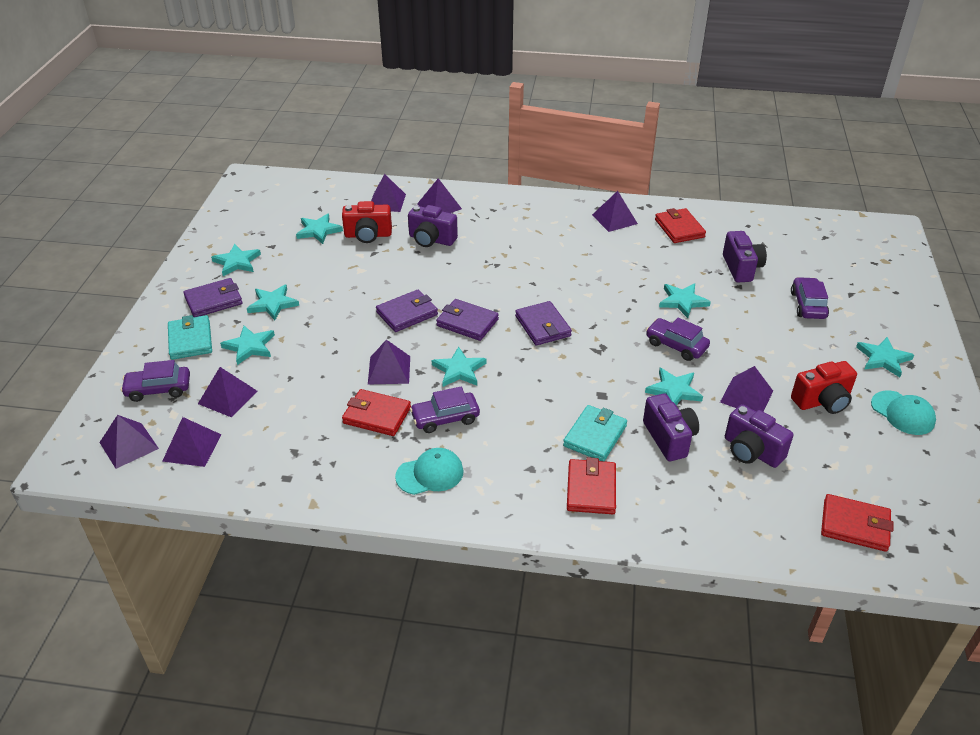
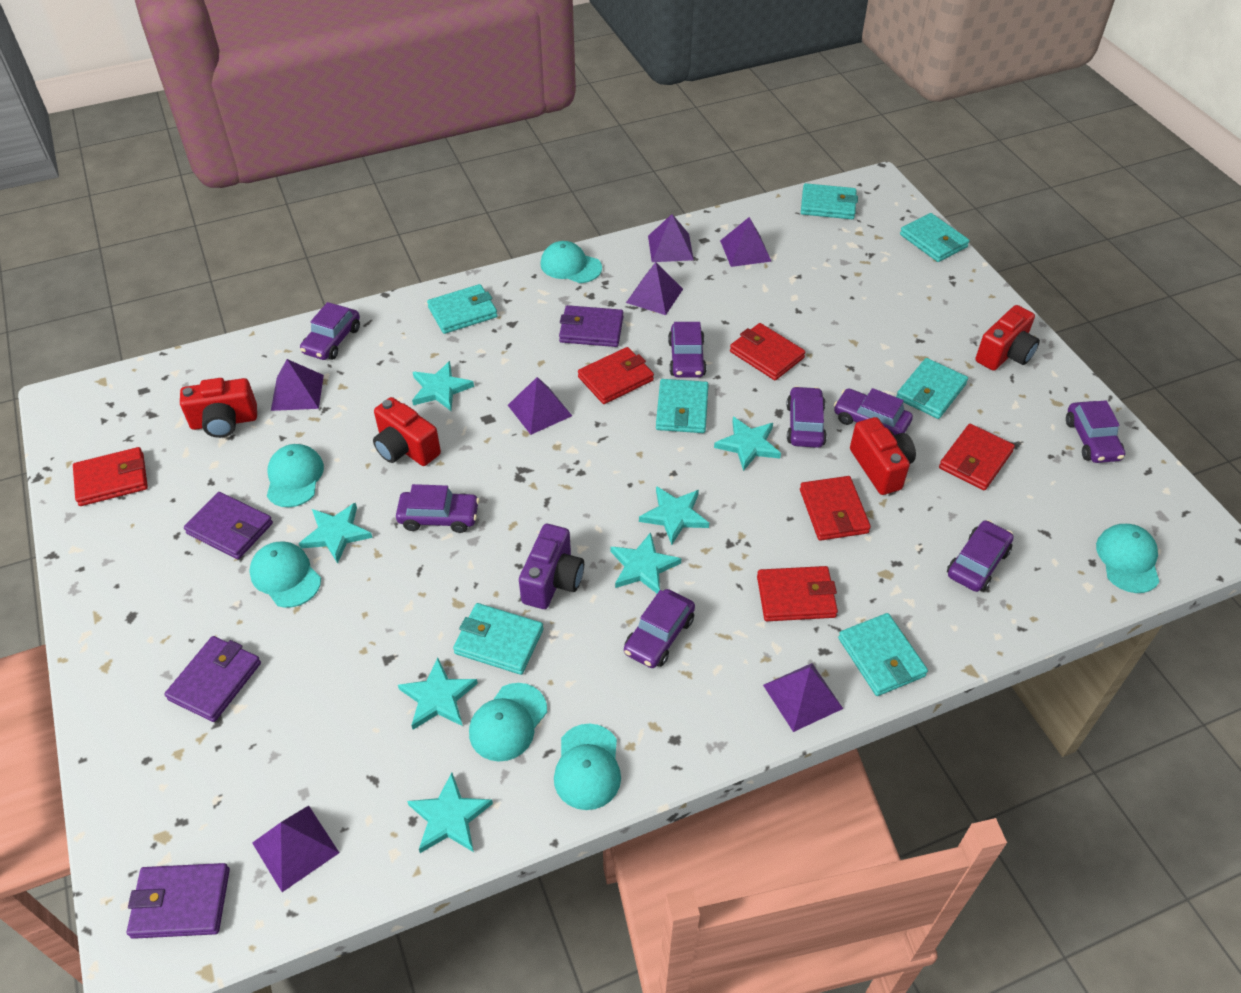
purple camera: [408,205,458,247] [643,394,699,461] [723,231,767,282] [725,404,794,468] = 4 -> [519,524,584,609] = 1
purple car: [121,360,190,402] [410,387,480,433] [646,318,710,361] [791,277,829,319] = 4 -> [300,302,360,360] [396,484,479,533] [624,589,695,668] [668,322,707,378] [786,386,827,448] [834,388,913,435] [947,520,1014,592] [1066,400,1125,463] = 8
purple pyramid: [99,415,159,469] [162,417,222,467] [198,367,257,417] [368,340,410,384] [371,174,406,212] [417,178,462,213] [592,191,638,232] [720,366,773,412] = 8 -> [252,805,339,892] [271,359,324,411] [508,377,572,435] [626,262,683,315] [648,214,694,262] [720,217,772,267] [763,663,843,732] = 7
red camera: [342,201,392,243] [791,361,857,414] = 2 -> [180,378,257,438] [373,397,441,466] [850,417,916,495] [975,305,1040,371] = 4
red wallet: [342,389,411,436] [567,457,616,514] [655,208,706,243] [821,494,894,552] = 4 -> [73,447,148,506] [578,347,654,404] [730,323,805,380] [757,566,838,621] [800,476,871,541] [939,424,1015,490] = 6
turquoise cap: [395,448,463,495] [871,391,936,435] = 2 -> [249,541,321,608] [267,444,324,507] [469,683,547,761] [540,241,602,283] [554,724,621,810] [1096,524,1159,593] = 6
turquoise star: [211,244,261,276] [220,326,275,365] [247,285,299,320] [296,214,343,244] [432,346,487,387] [645,368,703,405] [659,283,711,318] [856,337,914,377] = 8 -> [299,503,373,564] [398,658,478,730] [407,772,493,853] [412,361,474,411] [610,532,681,593] [639,486,709,545] [714,417,781,471] = 7
turquoise wallet: [168,315,212,360] [563,405,627,461] = 2 -> [427,284,498,334] [453,603,544,675] [656,379,709,433] [801,183,858,219] [838,613,928,696] [896,358,968,419] [900,213,970,262] = 7

